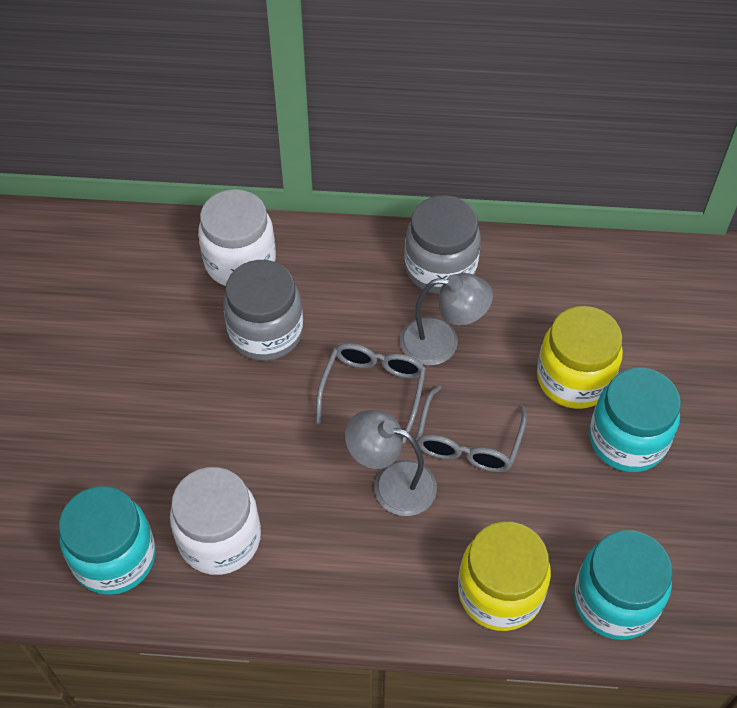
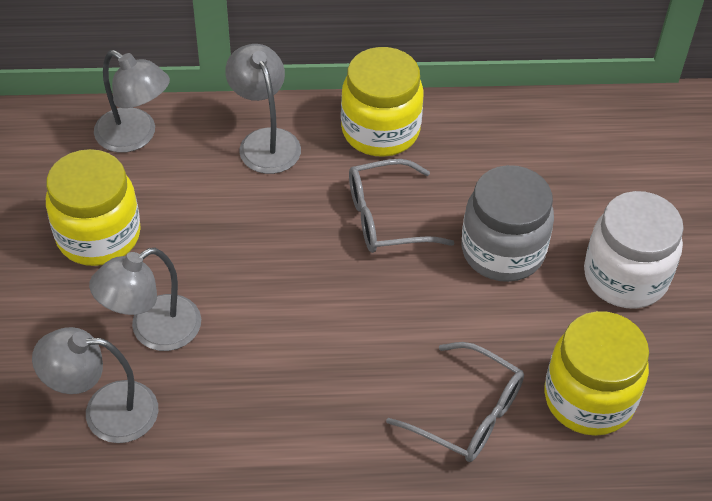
grey jar: [223,260,303,361] [405,195,481,294] = 2 -> [461,165,554,282] = 1
grey lamp: [345,410,437,516] [400,273,493,366] = 2 -> [32,327,158,443] [89,248,201,351] [94,50,170,153] [225,44,301,174] = 4
turquoise jar: [59,486,156,595] [574,530,673,640] [589,368,681,472] = 3 -> none = 0
white jar: [170,467,261,575] [198,189,276,286] = 2 -> [584,191,684,309] = 1
yellow jar: [458,522,551,631] [537,306,623,409] = 2 -> [46,149,141,266] [341,47,424,157] [544,311,649,436] = 3

